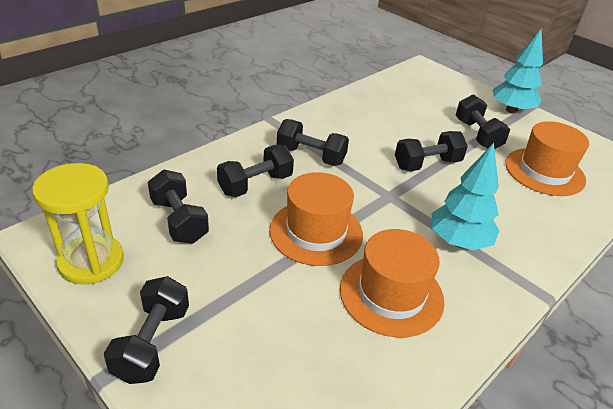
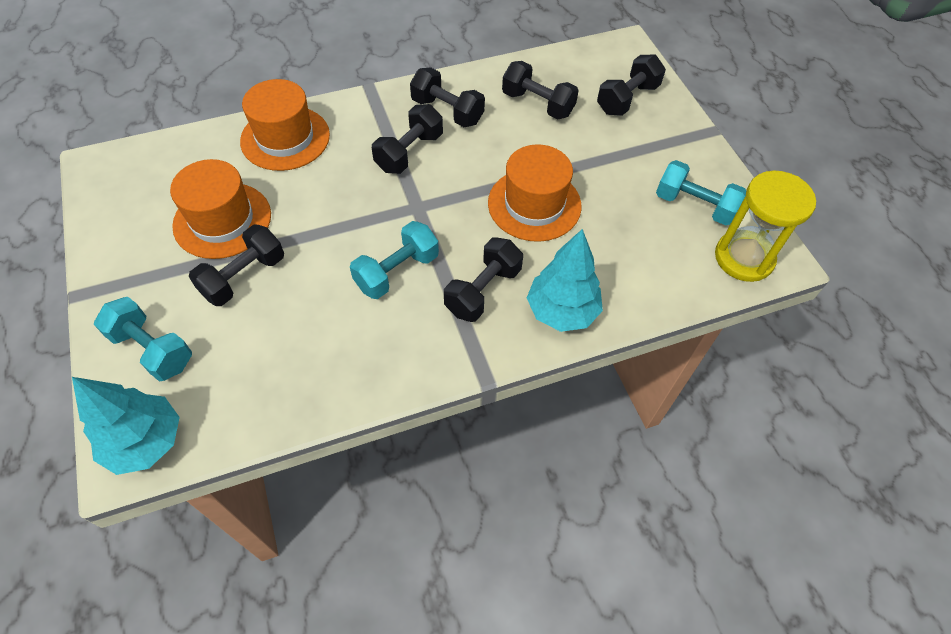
turquoise dumbbell: none = 0 -> [94,297,192,381] [350,221,439,299] [656,160,746,225] = 3

